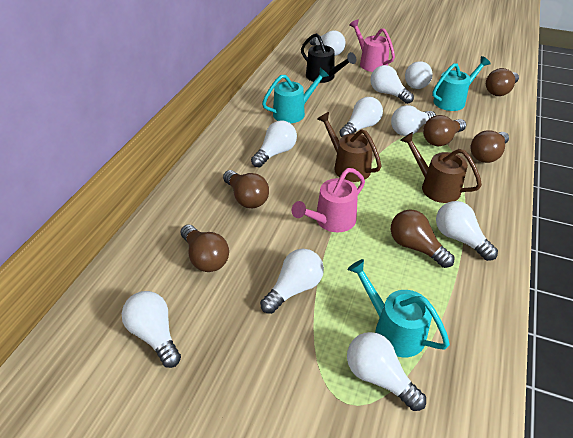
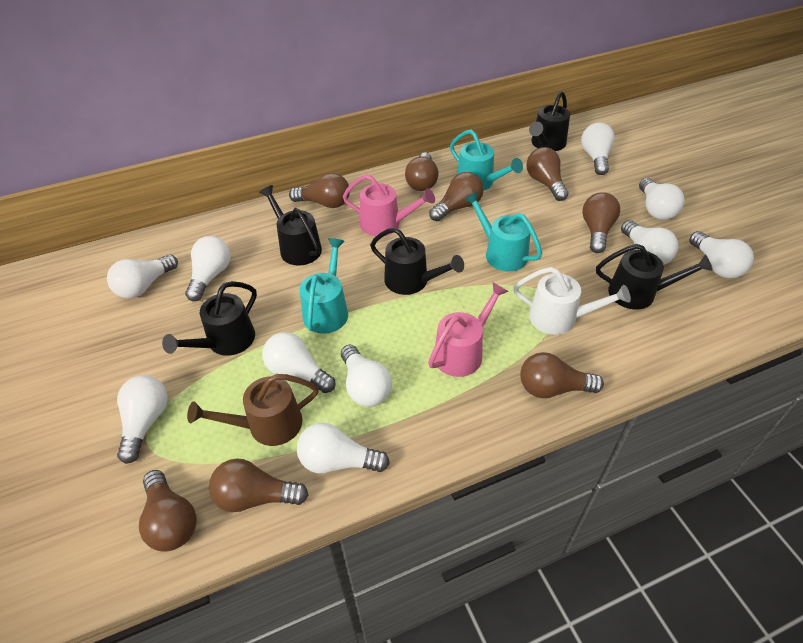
black watering can: [301,33,357,83] = 1 -> [162,281,257,356] [259,185,322,266] [370,228,464,295] [529,91,570,151] [596,244,713,309] = 5
brown light bulb: [180,225,229,272] [223,170,269,209] [391,209,454,268] [423,115,466,146] [470,130,509,163] [486,68,519,96] = 6 -> [139,470,197,552] [209,458,308,512] [289,173,350,208] [405,152,439,191] [429,172,484,221] [520,352,604,398] [526,147,569,201] [582,192,620,253] = 8
brown watering can: [317,112,381,182] [400,132,482,203] = 2 -> [187,374,319,446] = 1
white watering can: none = 0 -> [514,267,631,335] = 1

